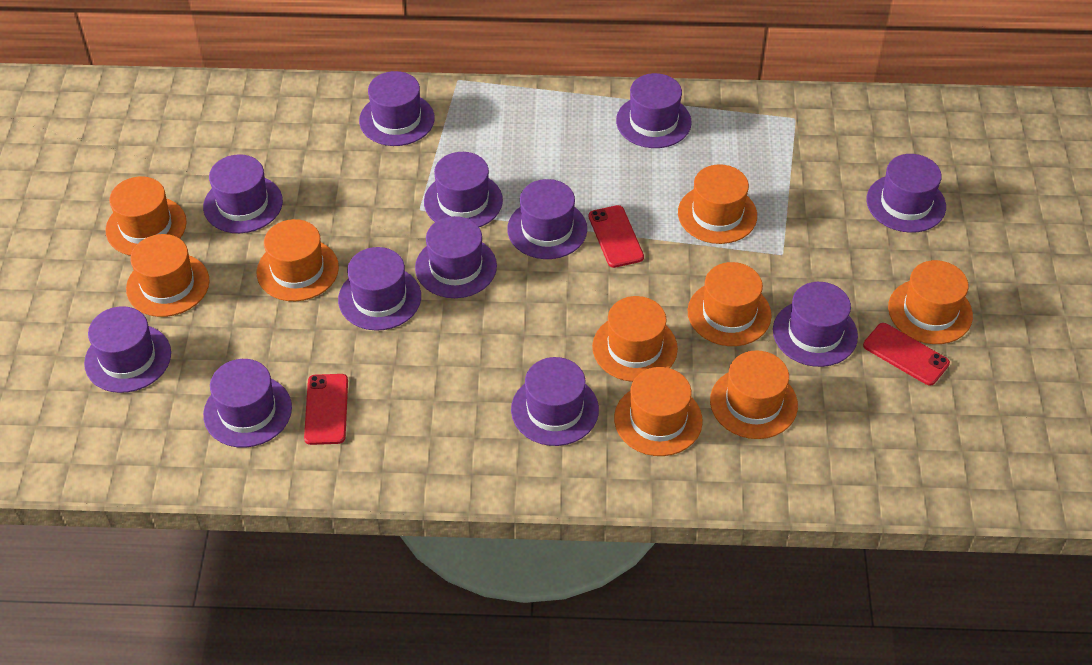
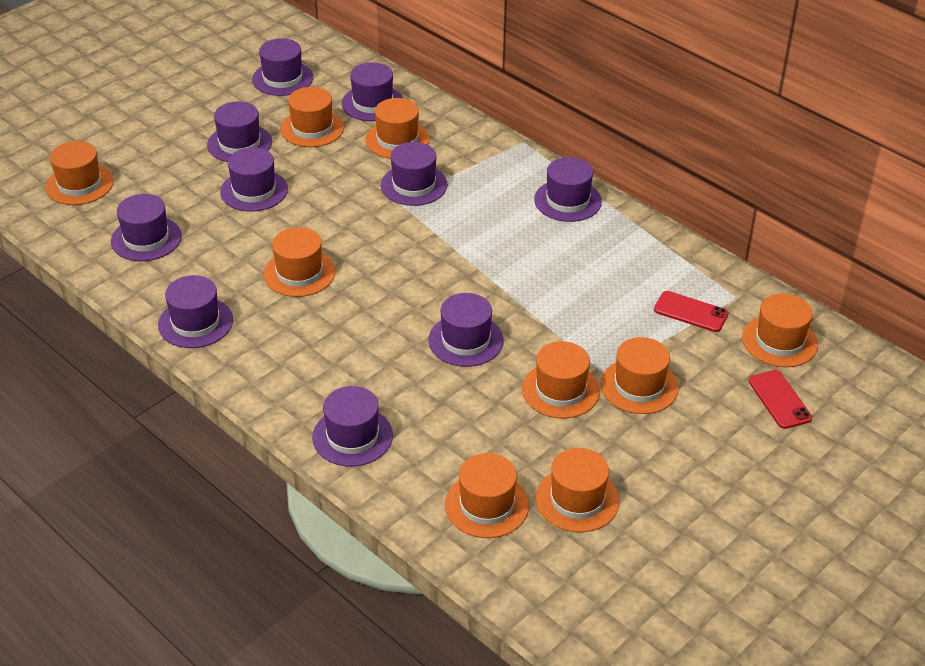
purple hat: [84,306,171,393] [203,154,283,233] [203,359,292,448] [338,247,421,331] [359,71,435,146] [415,216,497,298] [424,152,503,227] [507,179,587,259] [511,357,599,446] [616,73,692,148] [773,282,858,367] [866,154,946,233] = 12 -> [111,194,182,261] [158,275,233,348] [207,101,272,162] [220,147,288,212] [252,38,313,96] [312,386,393,467] [342,62,403,121] [381,142,447,206] [428,293,504,367] [534,157,602,222] = 10
red phone: [304,374,348,445] [589,205,644,268] [863,323,950,386] = 3 -> [654,291,729,332] [748,370,812,429] = 2

